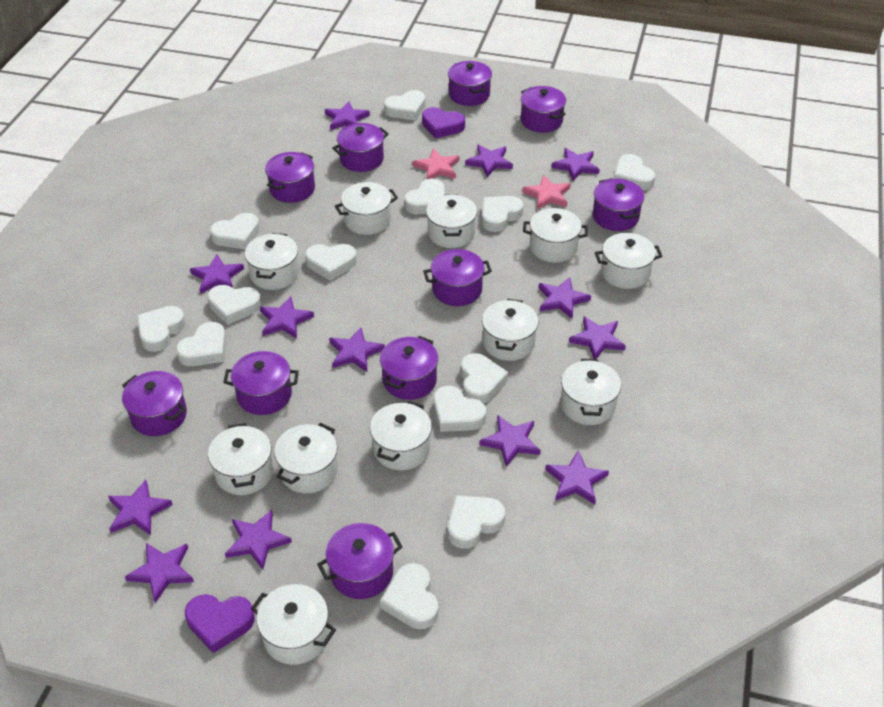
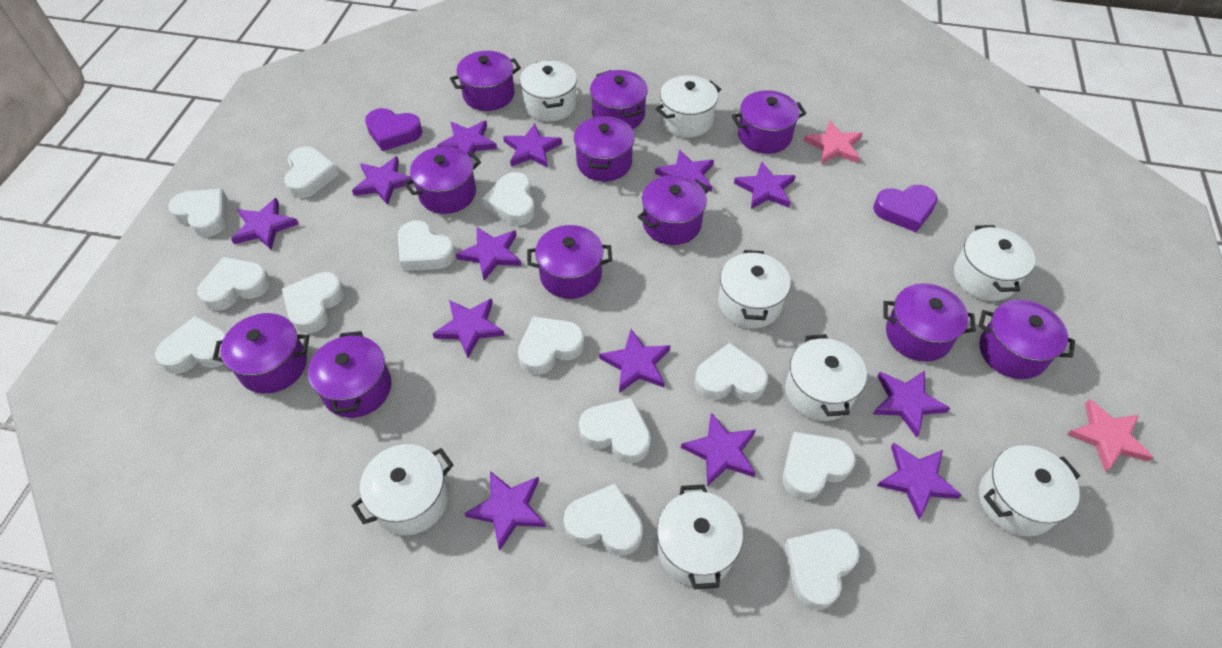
purple pot: [122,371,187,436] [223,351,299,415] [265,152,315,203] [317,523,402,599] [332,123,389,172] [380,336,438,400] [423,249,492,306] [448,61,492,106] [521,86,566,133] [593,178,644,231] = 10 -> [213,313,309,394] [308,331,391,418] [404,146,481,214] [450,51,521,111] [527,225,612,299] [574,115,635,182] [590,70,648,129] [638,175,709,245] [732,90,806,154] [883,283,976,362] [979,300,1075,379] = 11
white pot: [208,423,273,495] [245,233,299,290] [251,584,336,665] [274,423,338,493] [335,182,398,235] [370,401,432,470] [426,194,477,248] [482,299,538,361] [523,208,588,263] [560,359,621,425] [595,233,662,289] = 11 -> [352,444,453,535] [520,60,577,122] [656,75,721,138] [657,484,743,589] [718,250,791,328] [785,334,867,421] [954,225,1035,301] [979,445,1080,536] = 8

